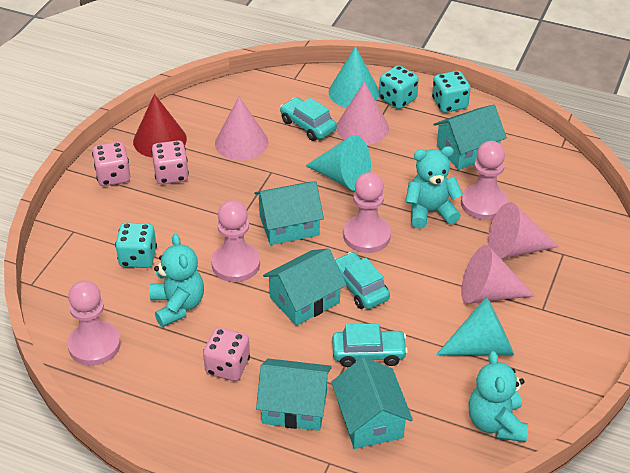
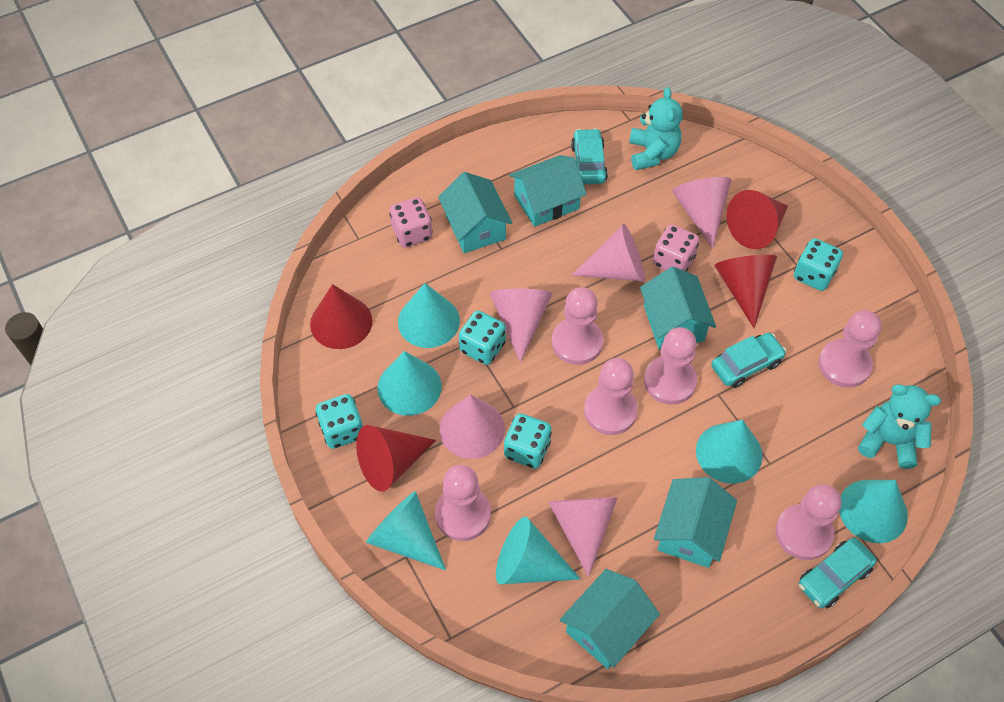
pink cone: [215,97,268,161] [336,82,389,145] [461,245,535,303] [488,202,559,259] = 4 -> [440,395,505,459] [490,289,553,363] [548,497,618,577] [571,223,645,282] [672,177,732,249] = 5
pink dice: [92,142,130,186] [151,141,189,184] [203,328,250,381] = 3 -> [389,197,433,248] [653,224,699,272] = 2
pink pawn: [67,280,121,366] [211,200,260,282] [343,172,391,253] [461,141,508,220] = 4 -> [435,465,491,541] [552,287,603,365] [584,358,638,435] [644,327,697,405] [775,484,841,560] [818,310,882,387] = 6
red cone: [133,94,187,158] = 1 -> [310,284,372,349] [356,425,436,492] [714,255,777,328] [726,190,788,249] = 4
turquoise cone: [306,135,371,191] [329,46,379,108] [436,296,514,355] = 3 -> [366,491,446,571] [377,351,442,416] [398,283,460,348] [496,517,581,584] [696,420,763,484] [839,480,908,543] = 6
turquoise dice: [115,223,157,268] [379,65,419,109] [432,71,470,113] = 3 -> [315,394,363,449] [459,310,506,365] [504,413,552,469] [794,238,843,291] = 4
turquoise teddy bear: [149,234,204,327] [405,146,463,229] [468,351,528,442] = 3 -> [629,87,683,170] [858,384,941,469] = 2

